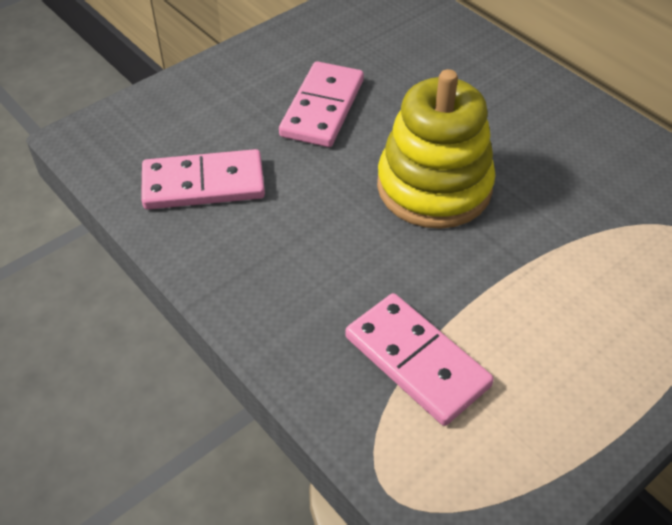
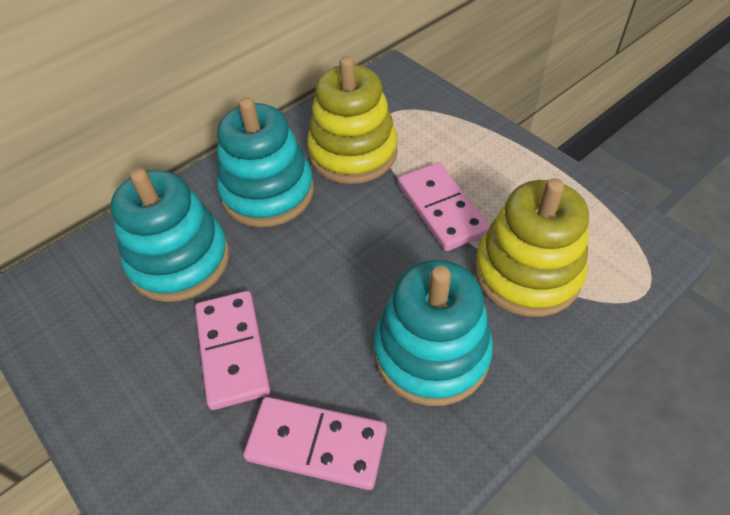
turquoise stacking toy: none = 0 -> [111,168,230,302] [217,97,314,227] [374,260,493,406] = 3
yellow stacking toy: [377,69,496,229] = 1 -> [307,56,398,184] [475,178,589,317] = 2

